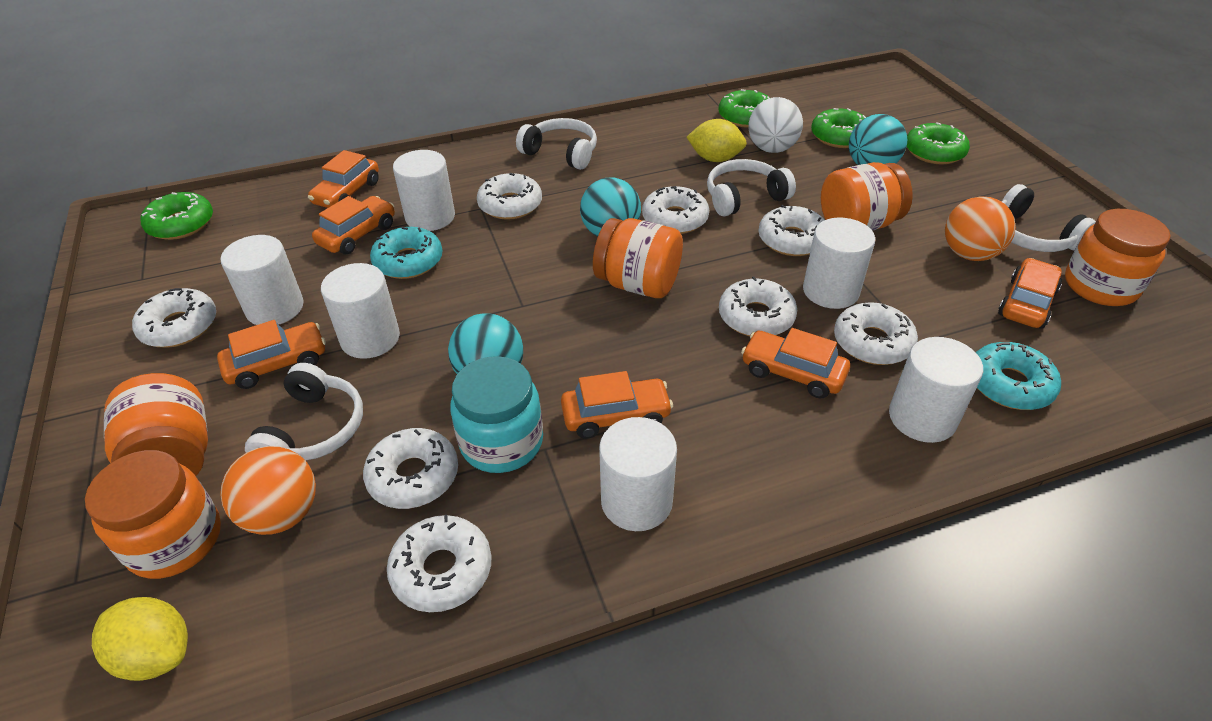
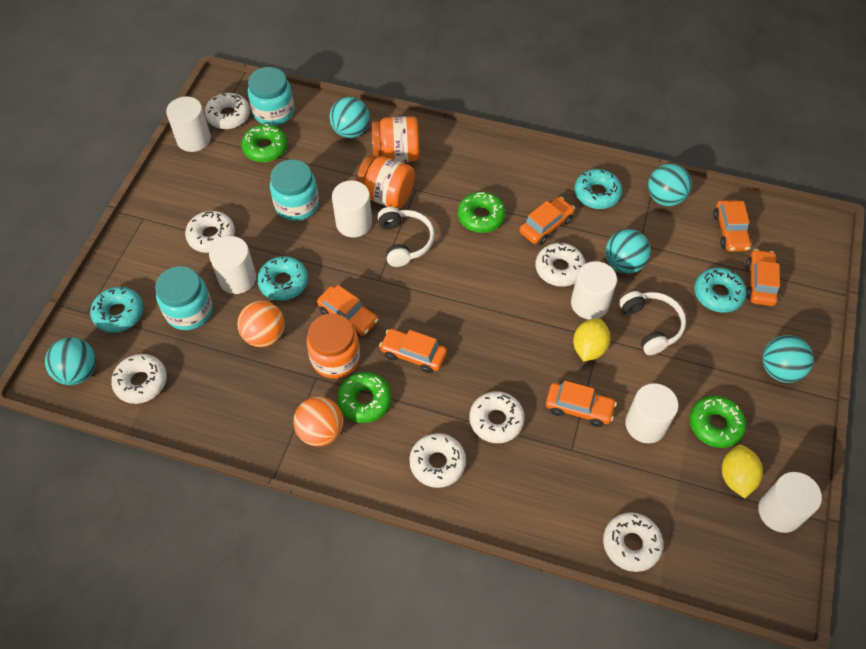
orange jar: [85,450,221,579] [104,373,208,476] [593,218,683,298] [821,162,913,231] [1065,209,1171,306] = 5 -> [306,313,360,379] [356,155,415,209] [371,116,419,162] = 3
turquoise ball: [448,313,523,374] [580,178,641,237] [849,114,907,165] = 3 -> [45,337,96,385] [329,97,370,138] [605,229,651,274] [648,164,692,206] [762,335,814,383] = 5
turquoise donut: [370,227,443,279] [976,342,1061,410] = 2 -> [90,286,143,333] [257,256,308,301] [574,169,622,209] [694,268,747,313] = 4
turquoise jar: [450,356,543,473] = 1 -> [155,266,213,330] [248,67,294,126] [270,159,319,221] = 3
white ball: [748,97,803,153] = 1 -> none = 0
white donut: [132,288,216,347] [363,428,458,509] [387,515,492,612] [477,173,542,220] [642,186,709,234] [719,276,797,336] [759,205,824,256] [834,302,918,365] = 8 -> [111,354,167,404] [185,211,235,253] [205,93,250,129] [409,433,466,488] [469,391,525,443] [535,243,586,287] [603,512,663,572] = 7
white headphones: [245,363,363,461] [516,118,597,170] [707,159,796,216] [1002,184,1096,252] = 4 -> [377,207,435,267] [619,291,686,355] = 2

